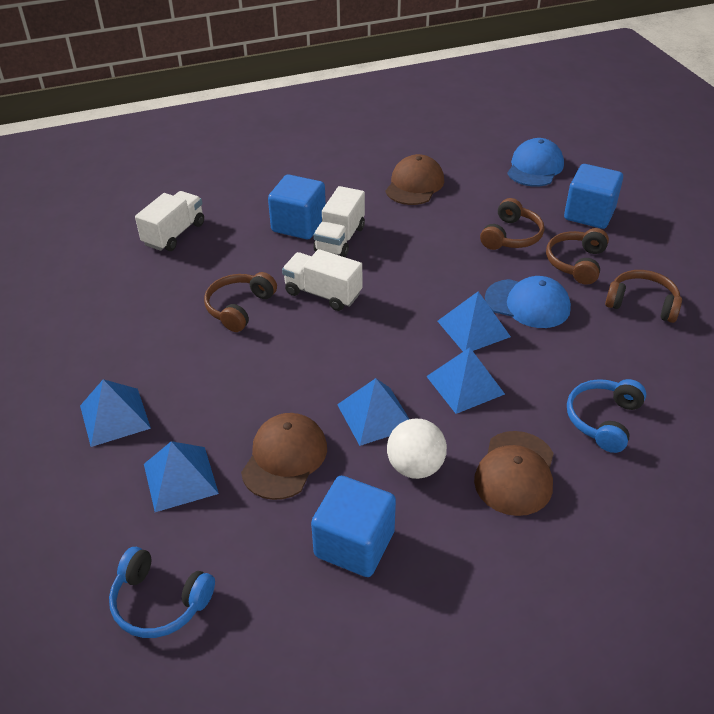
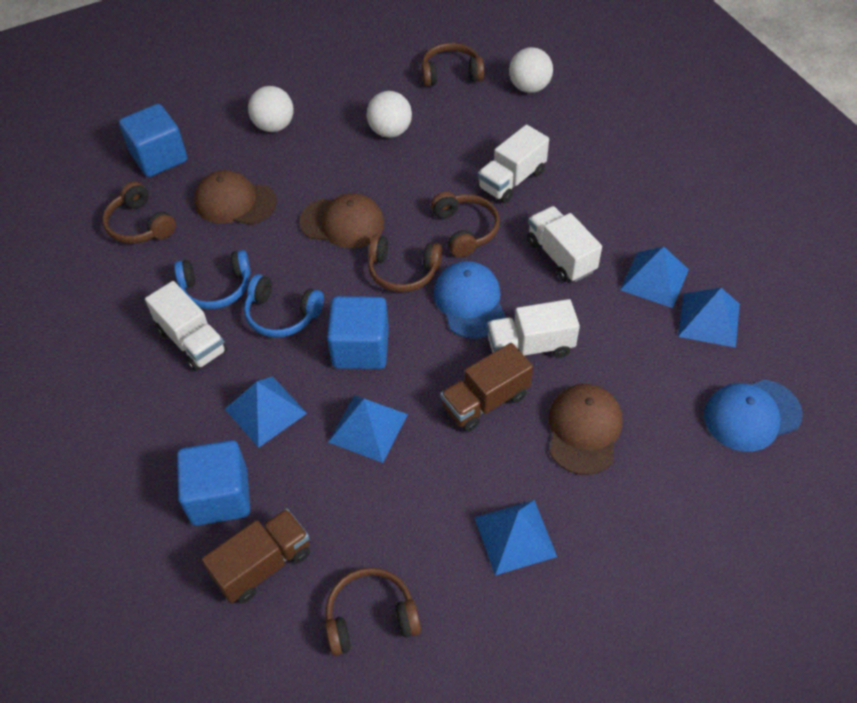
brown headphones: [204,272,277,332] [480,198,544,250] [546,228,609,285] [605,270,682,323] = 4 -> [102,182,176,244] [325,567,421,656] [368,235,442,292] [422,43,484,86] [431,192,500,257] = 5
brown truck: none = 0 -> [202,509,310,604] [441,343,533,432] = 2
white ball: [387,419,447,479] = 1 -> [248,86,293,132] [366,91,412,138] [509,47,553,93] = 3
white truck: [135,191,204,251] [282,249,362,311] [314,186,365,257] = 3 -> [145,281,227,371] [478,125,549,203] [487,299,580,358] [527,206,602,282] = 4

